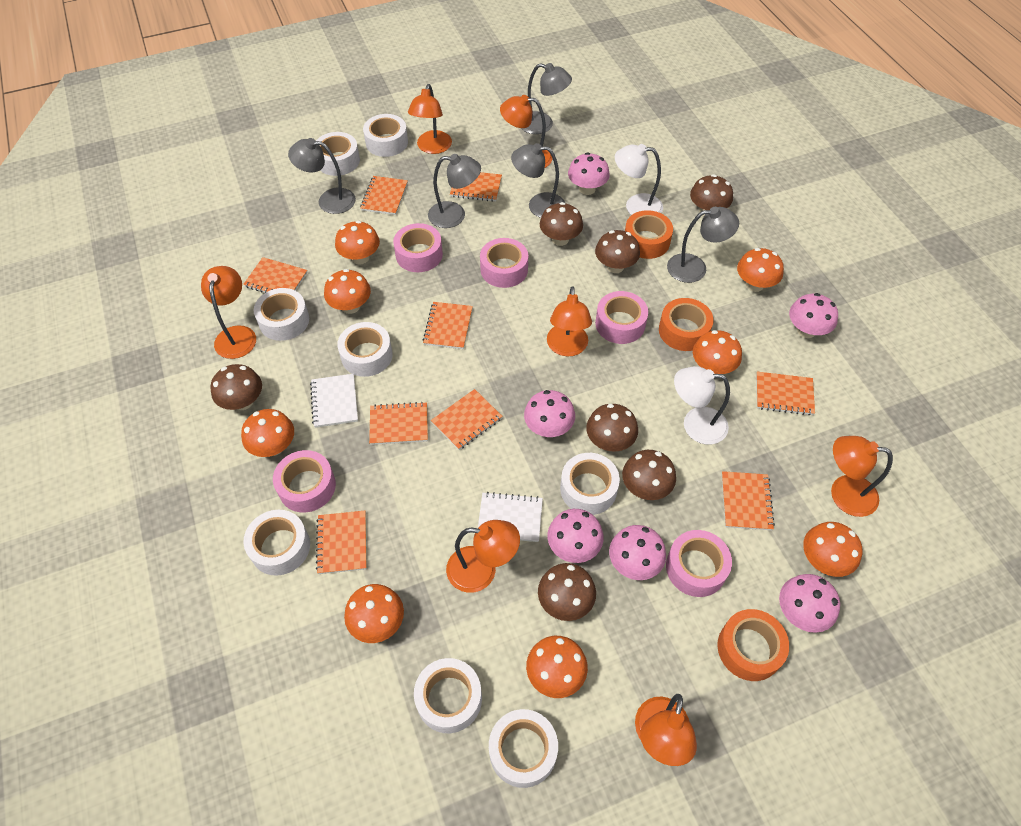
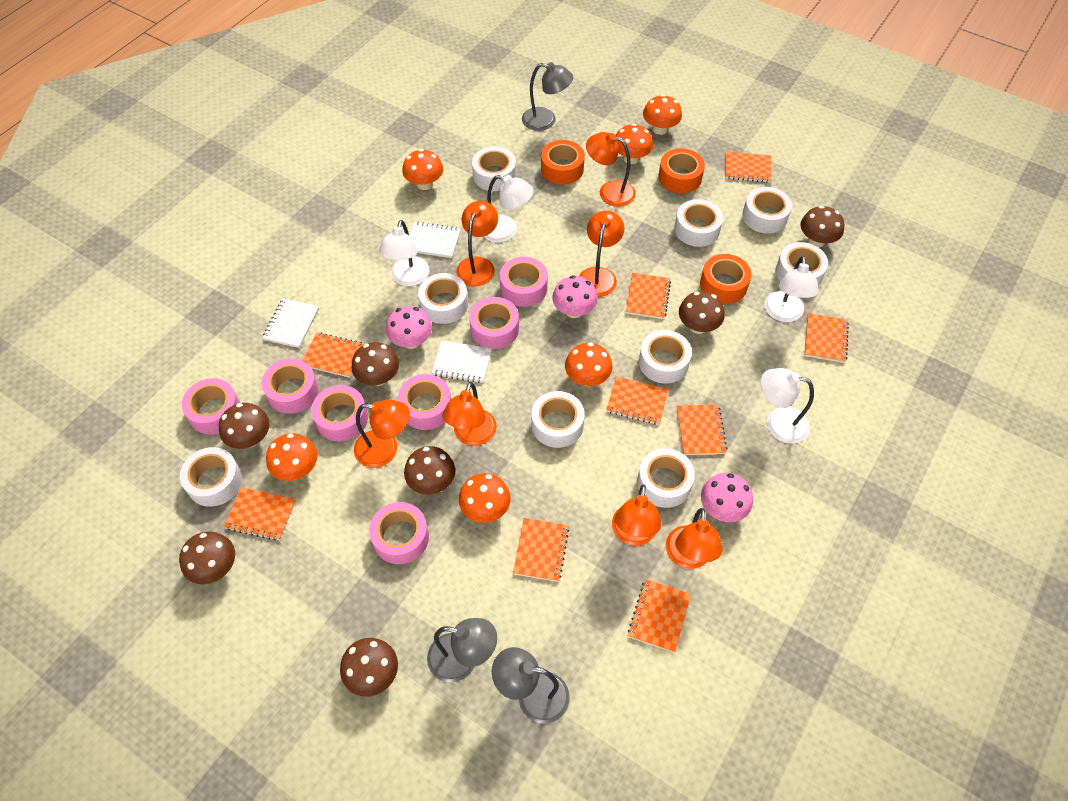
grey lamp: [288,138,356,214] [428,154,481,228] [511,143,565,218] [521,63,572,134] [667,207,739,283] = 5 -> [427,618,497,682] [492,647,570,724] [522,62,573,131] = 3
orange mushroom: [241,409,294,457] [324,269,371,314] [335,221,380,264] [344,584,404,643] [526,636,588,698] [693,330,742,374] [737,248,784,292] [803,522,862,577] = 8 -> [266,433,317,481] [402,149,443,190] [459,473,511,523] [565,342,612,386] [616,123,653,164] [643,94,682,135] = 6
pink mushroom: [524,390,575,437] [547,509,604,563] [568,152,610,195] [609,525,666,580] [779,574,840,633] [789,293,838,338] = 6 -> [386,306,432,349] [553,275,598,318] [701,473,753,522] = 3
pink tape: [273,450,336,512] [393,223,443,272] [480,238,528,288] [595,291,648,344] [666,530,732,597] = 5 -> [182,378,240,434] [262,359,319,414] [311,385,368,441] [369,502,429,564] [398,374,451,430] [469,297,519,349] [500,257,548,307] = 7
white lamp: [615,144,663,215] [674,366,730,444] = 2 -> [379,220,430,286] [484,175,534,243] [761,368,814,444] [764,256,819,322] = 4
white notebook: [310,374,358,428] [478,492,543,542] = 2 -> [262,298,319,348] [410,221,461,258] [432,340,492,383] = 3
white tape: [243,510,310,576] [254,288,309,341] [316,132,360,176] [337,322,393,377] [363,114,408,157] [414,658,482,733] [489,709,558,788] [560,453,620,515] = 8 -> [180,447,242,507] [418,273,468,324] [472,146,516,191] [532,391,585,448] [637,448,695,508] [639,330,692,384] [674,199,723,247] [742,187,792,233] [776,242,828,286] = 9

